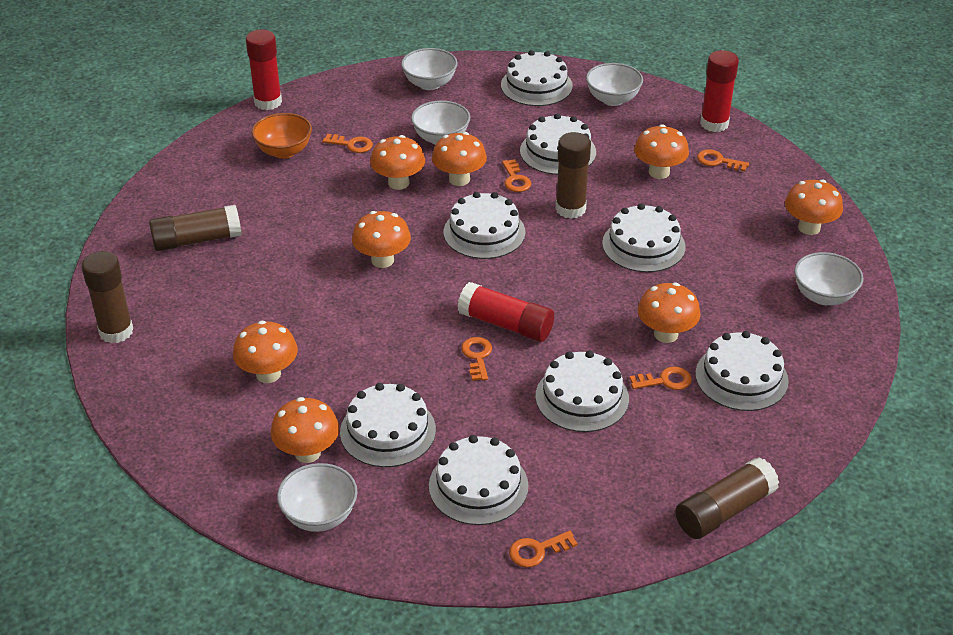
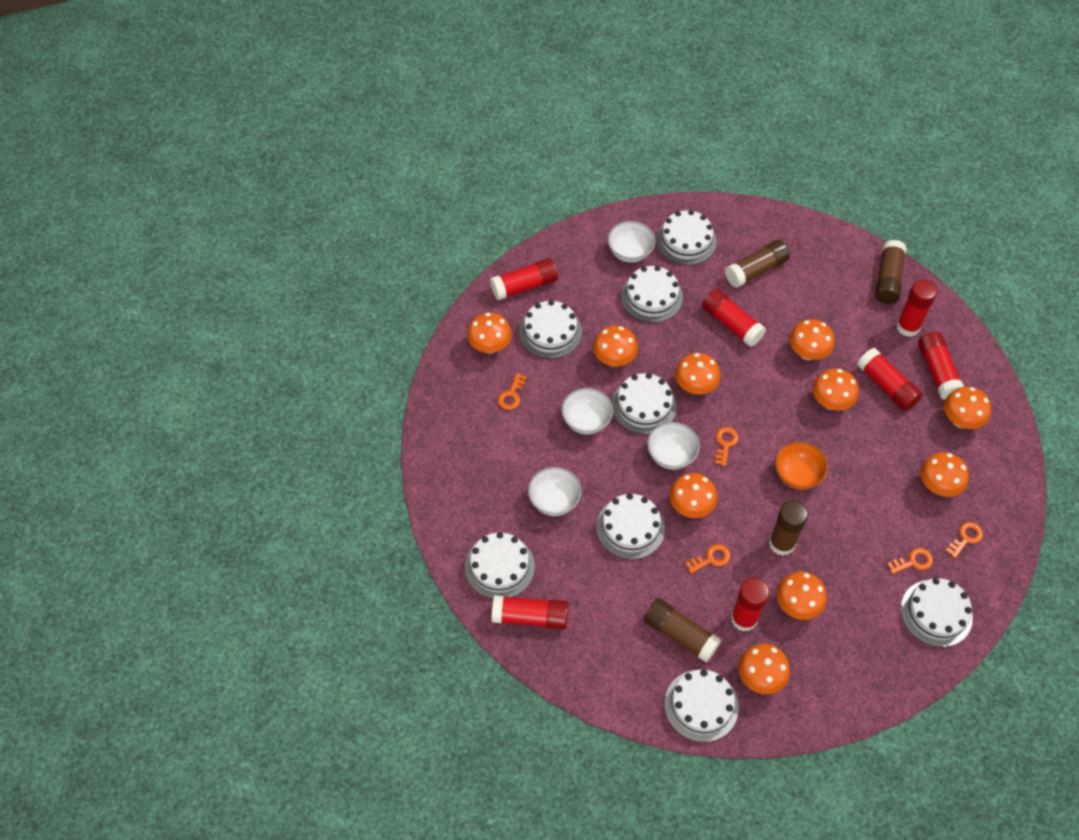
orange key: [323,134,373,153] [461,337,492,381] [502,159,531,192] [509,531,578,568] [630,367,692,390] [697,150,749,172] = 6 -> [498,373,527,410] [685,544,730,574] [715,427,739,466] [887,548,933,574] [945,522,983,558] = 5
orange mushroom: [233,321,298,383] [271,397,339,463] [352,211,411,268] [370,135,425,190] [432,132,487,186] [634,124,689,179] [638,282,701,343] [785,180,843,235] = 8 -> [467,313,512,354] [593,326,638,367] [669,473,717,518] [675,353,720,395] [738,644,790,694] [777,572,827,620] [790,319,834,360] [813,368,859,410] [921,452,969,497] [944,387,991,429] = 10
red glue stick: [246,30,282,110] [458,282,554,342] [700,50,739,132] = 3 -> [490,258,558,300] [492,595,569,629] [702,289,766,347] [731,578,770,632] [857,348,923,411] [896,279,938,337] [918,331,964,400] = 7
white bowl: [277,463,358,532] [401,48,458,90] [411,100,470,145] [586,63,643,106] [794,252,864,305] = 5 -> [528,467,582,516] [561,388,613,435] [608,221,655,263] [647,422,700,470] = 4

